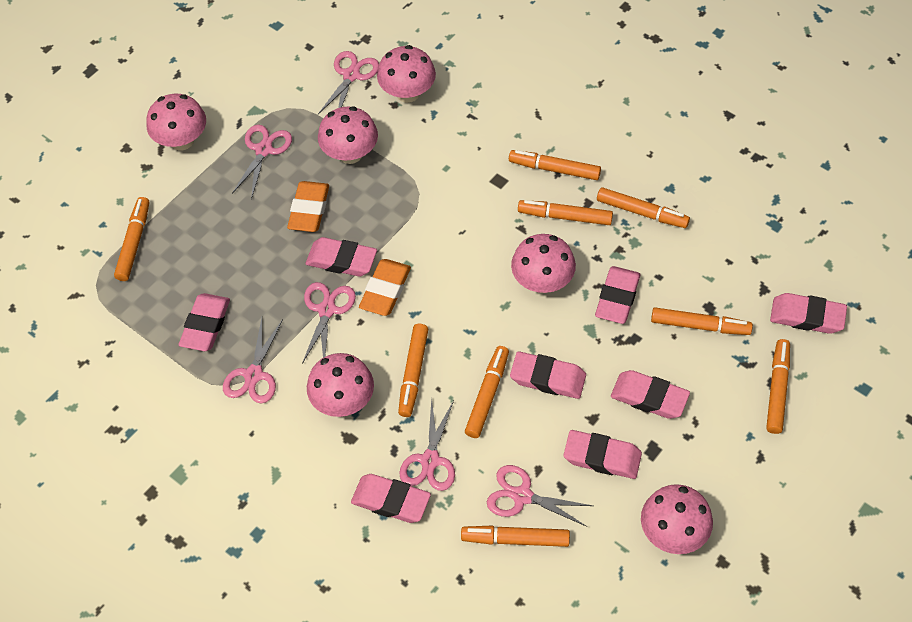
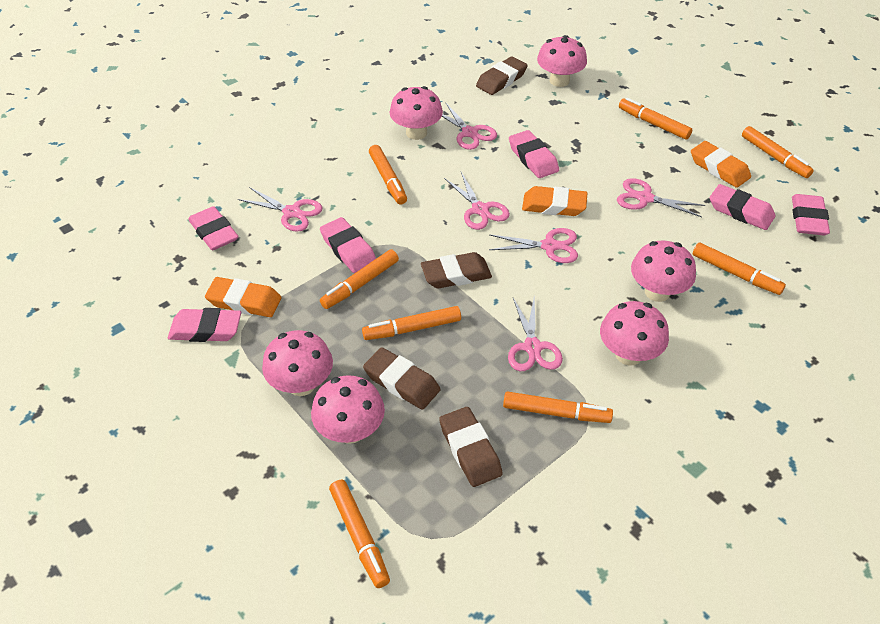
brown eraser: none = 0 -> [363,347,441,410] [421,252,492,288] [439,407,503,487] [476,56,528,95] = 4
orange eraser: [287,181,329,232] [359,259,411,316] = 2 -> [205,277,281,317] [522,186,587,216] [691,141,751,188] = 3
orange marker: [114,197,149,281] [398,324,428,417] [461,525,570,547] [465,346,509,438] [509,150,601,180] [518,200,613,225] [597,187,690,228] [651,308,753,335] [766,339,790,434] = 9 -> [320,249,399,309] [329,480,390,588] [362,306,461,340] [369,145,407,205] [503,392,613,423] [619,98,692,140] [693,243,786,295] [742,126,814,178] = 8
pink eraser: [179,293,230,351] [306,237,377,276] [351,474,431,523] [510,352,586,399] [564,430,642,479] [595,266,640,324] [611,370,690,419] [770,293,847,334] = 8 -> [168,308,241,342] [188,206,239,250] [320,217,376,273] [509,130,559,178] [710,184,776,230] [792,194,830,235] = 6

